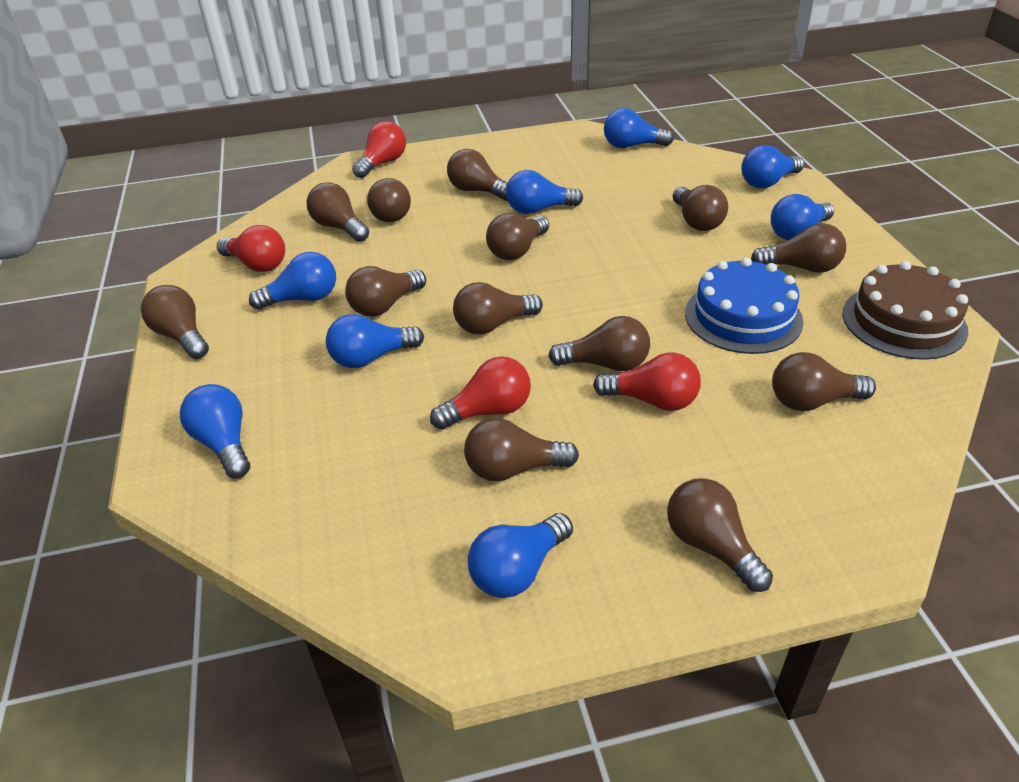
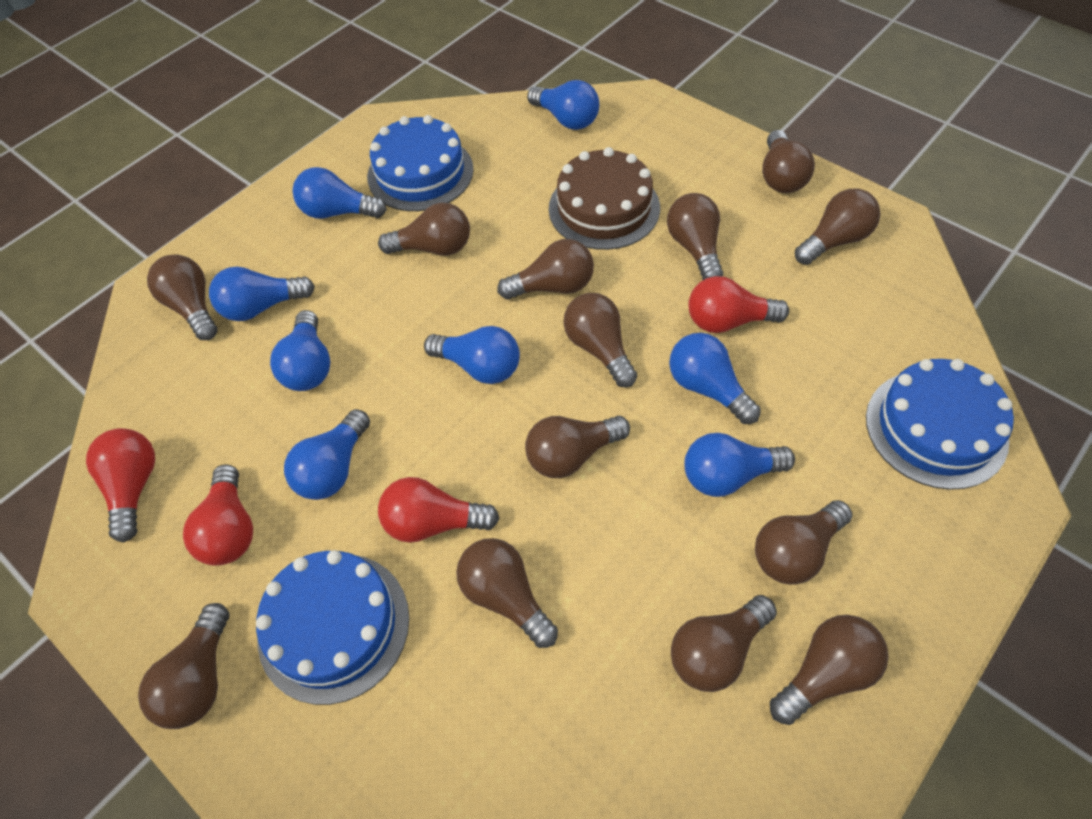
blue cake: [685,258,803,354] = 1 -> [256,550,409,705] [367,115,474,211] [866,359,1014,490] = 3

